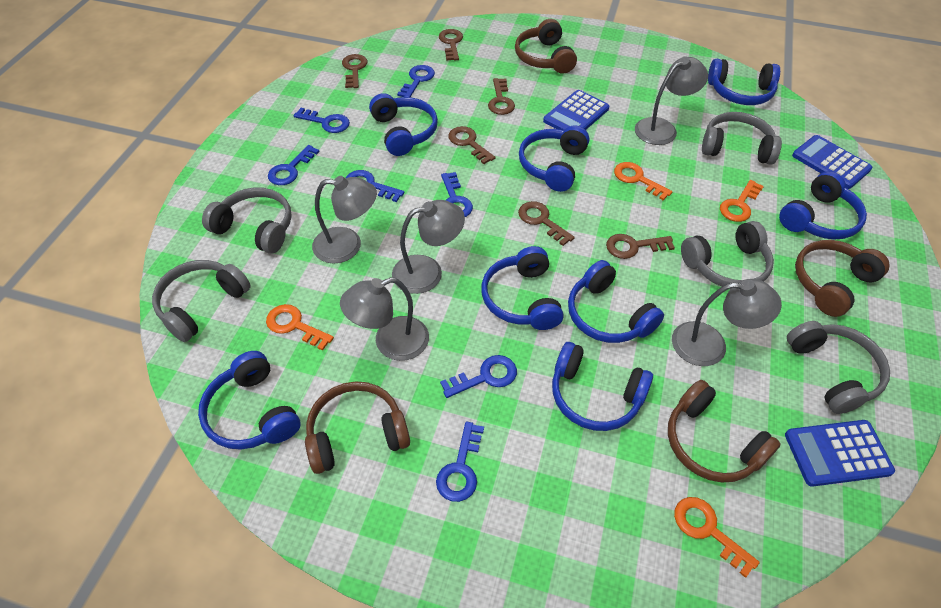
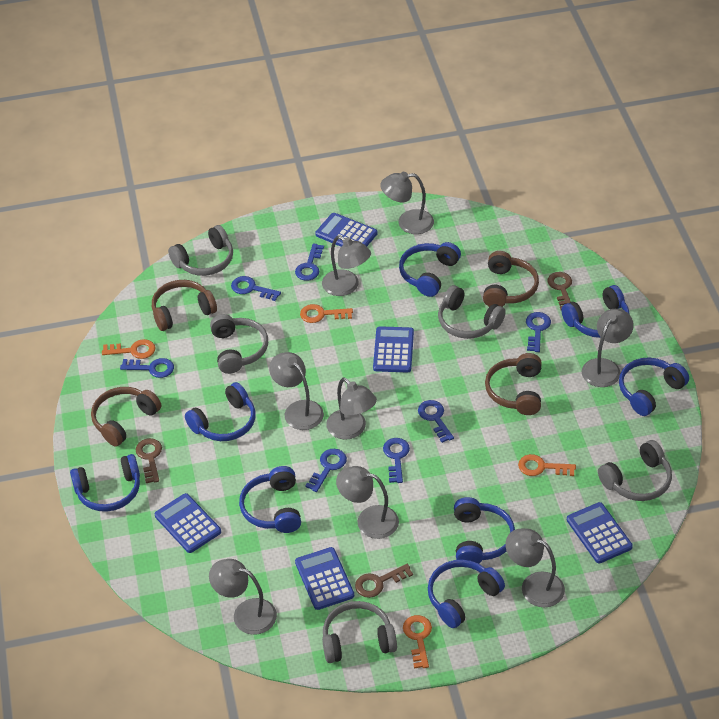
blue calculator: [543,90,609,130] [785,420,895,487] [792,135,873,189] = 3 -> [155,493,221,553] [295,547,354,610] [315,213,377,247] [373,326,414,373] [567,502,633,564] = 5
brown key: [342,54,368,88] [439,29,463,61] [448,126,495,164] [488,78,515,115] [518,201,575,246] [606,234,675,259] = 6 -> [136,438,162,483] [355,564,413,598] [547,272,572,309] = 3
grey lamp: [312,176,377,264] [340,277,429,361] [392,200,465,294] [635,56,708,145] [672,279,782,366] = 5 -> [209,559,277,635] [269,352,324,430] [322,235,371,296] [326,378,377,439] [336,466,399,539] [380,172,434,234] [506,528,565,607] [582,309,634,387] = 8

